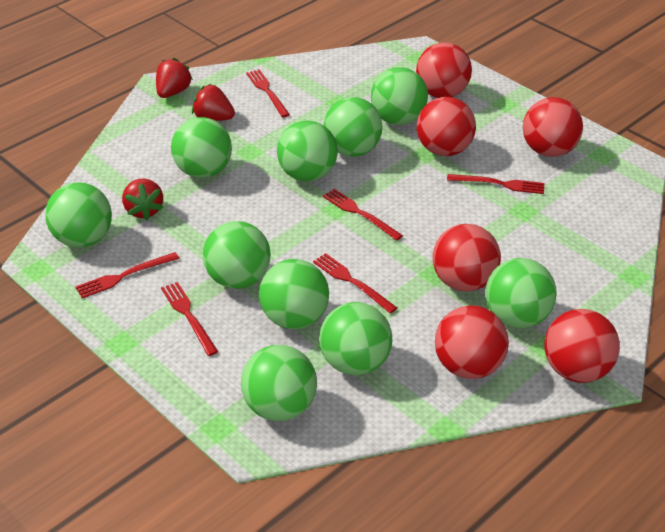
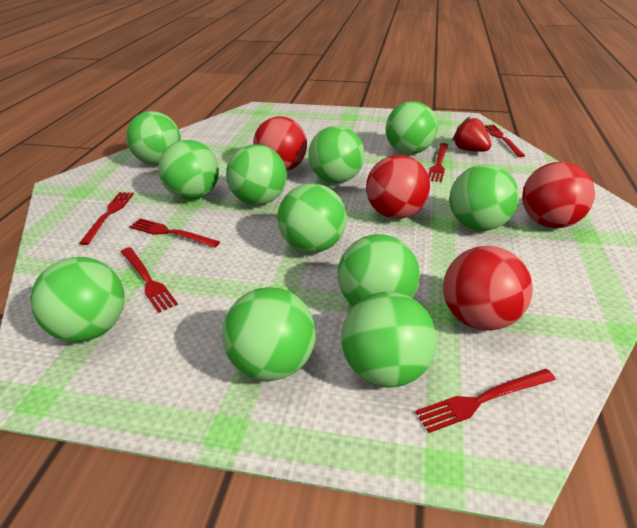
green ball: [45,182,112,248] [171,117,232,178] [203,221,271,289] [241,345,317,421] [259,259,329,329] [277,121,338,182] [319,302,392,375] [323,97,382,157] [371,67,428,125] [485,258,557,328] = 10 -> [30,257,125,342] [126,111,181,165] [158,140,219,200] [222,287,316,381] [226,144,287,205] [277,183,347,253] [308,126,365,183] [338,234,420,307] [341,292,437,387] [386,101,438,154] [450,164,519,231] = 11
red ball: [416,42,472,98] [417,97,476,156] [433,224,501,292] [435,305,509,379] [523,97,583,157] [545,309,620,383] = 6 -> [253,116,307,171] [366,155,430,219] [443,246,533,331] [522,162,595,228] = 4
red strawberry: [122,179,163,220] [156,58,193,98] [192,84,235,121] = 3 -> [452,117,491,152] = 1

